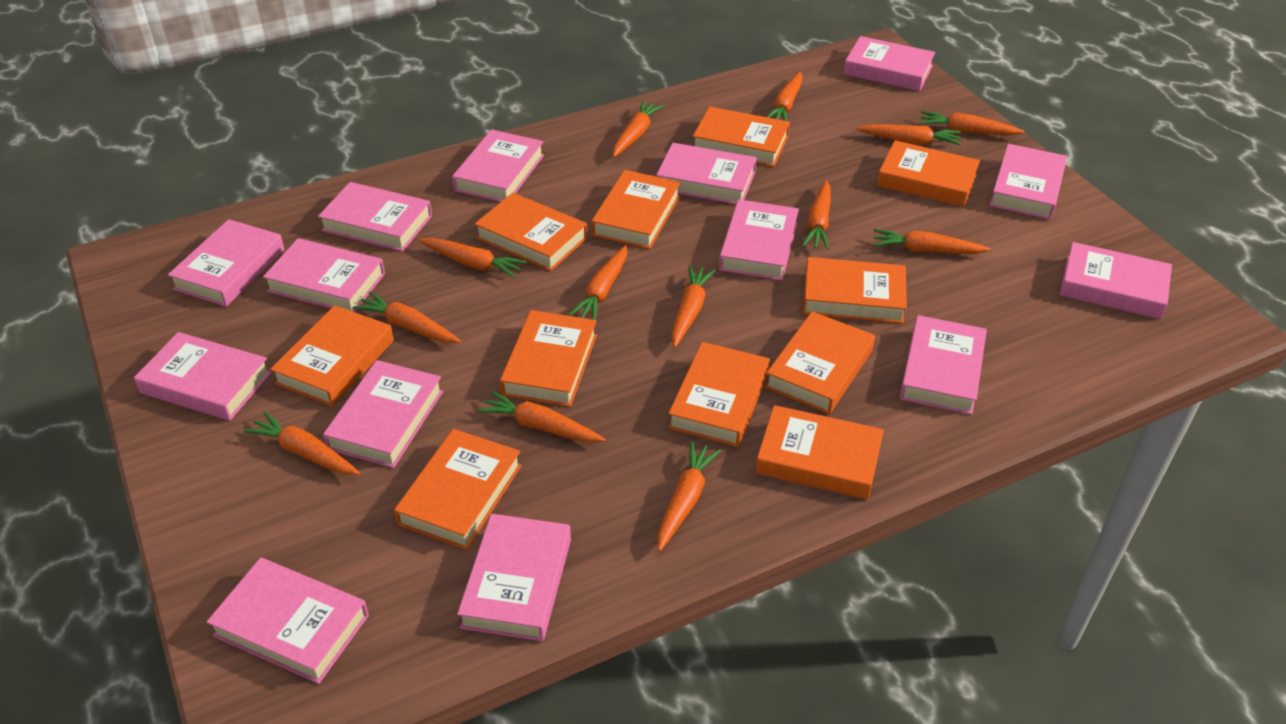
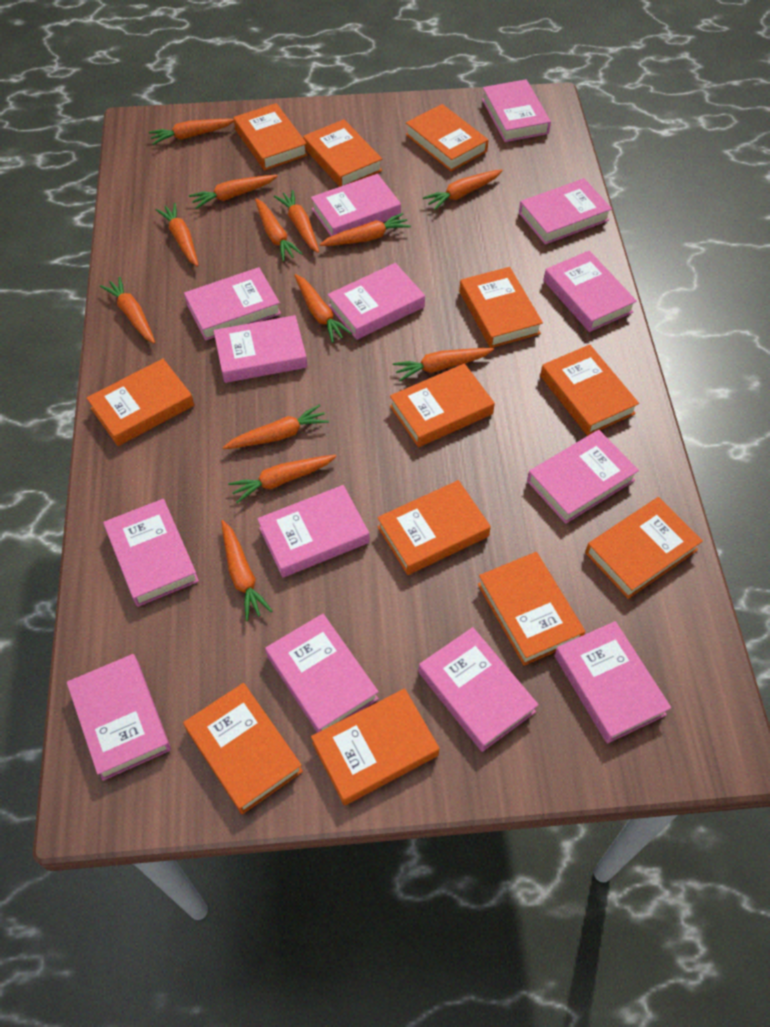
orange book: [270,305,394,407] [394,429,522,550] [475,193,588,271] [500,310,597,407] [591,170,680,249] [668,342,770,447] [693,107,790,167] [756,405,884,499] [765,311,875,414] [803,257,907,324] [877,140,980,207] = 11 -> [87,359,194,446] [183,683,303,814] [233,103,308,170] [303,119,382,187] [311,688,440,805] [377,480,491,575] [390,363,495,447] [406,104,489,171] [459,267,543,348] [478,552,585,666] [540,345,639,436] [585,497,703,599] = 12

